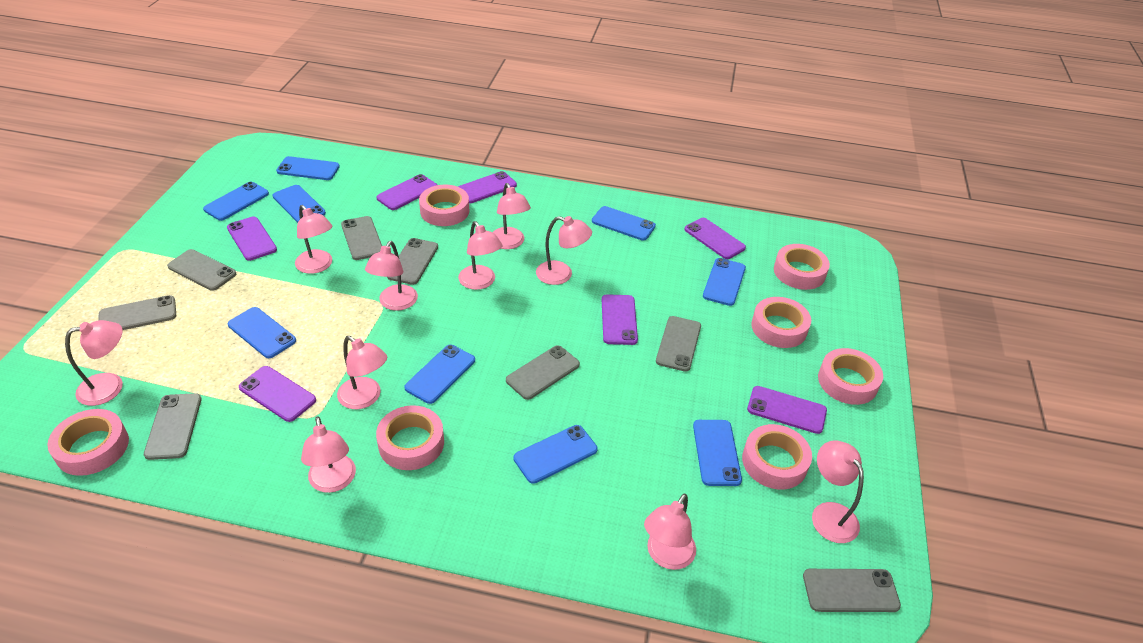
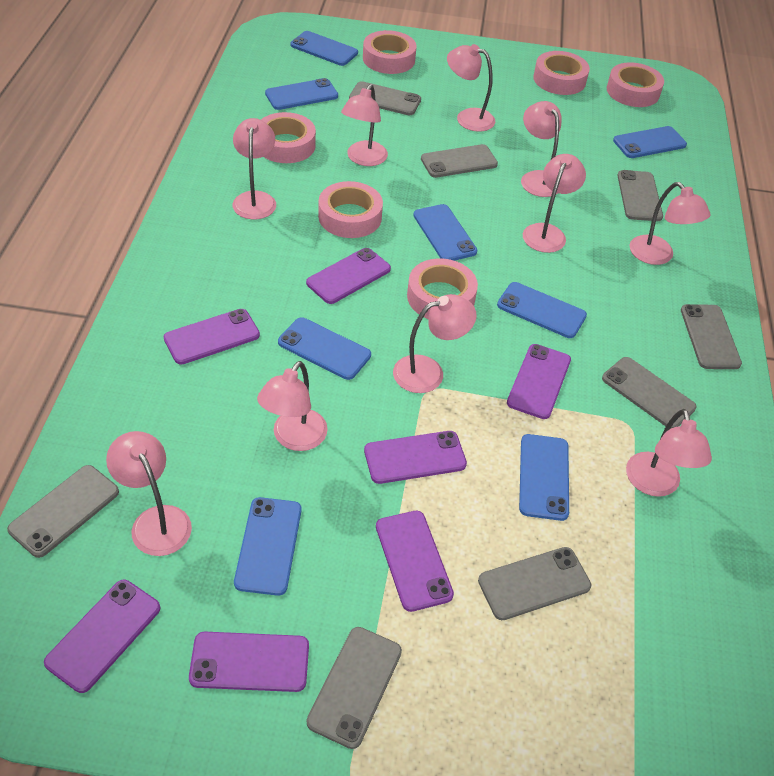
blue phone: [203,182,269,221] [228,307,296,358] [273,185,326,223] [276,156,340,180] [404,345,475,404] [513,425,598,484] [592,206,656,241] [693,420,742,486] [703,258,746,306] = 9 -> [234,497,301,596] [265,78,338,110] [278,317,371,380] [291,31,358,66] [413,204,477,261] [497,282,587,338] [519,434,569,521] [613,126,687,158] = 8
pink tape: [47,409,129,476] [376,405,444,470] [419,184,469,226] [742,424,812,490] [751,297,811,348] [774,244,830,290] [818,348,883,405] = 7 -> [261,112,316,163] [318,181,383,238] [363,30,417,74] [407,258,478,319] [533,51,590,95] [607,62,664,107] = 6

